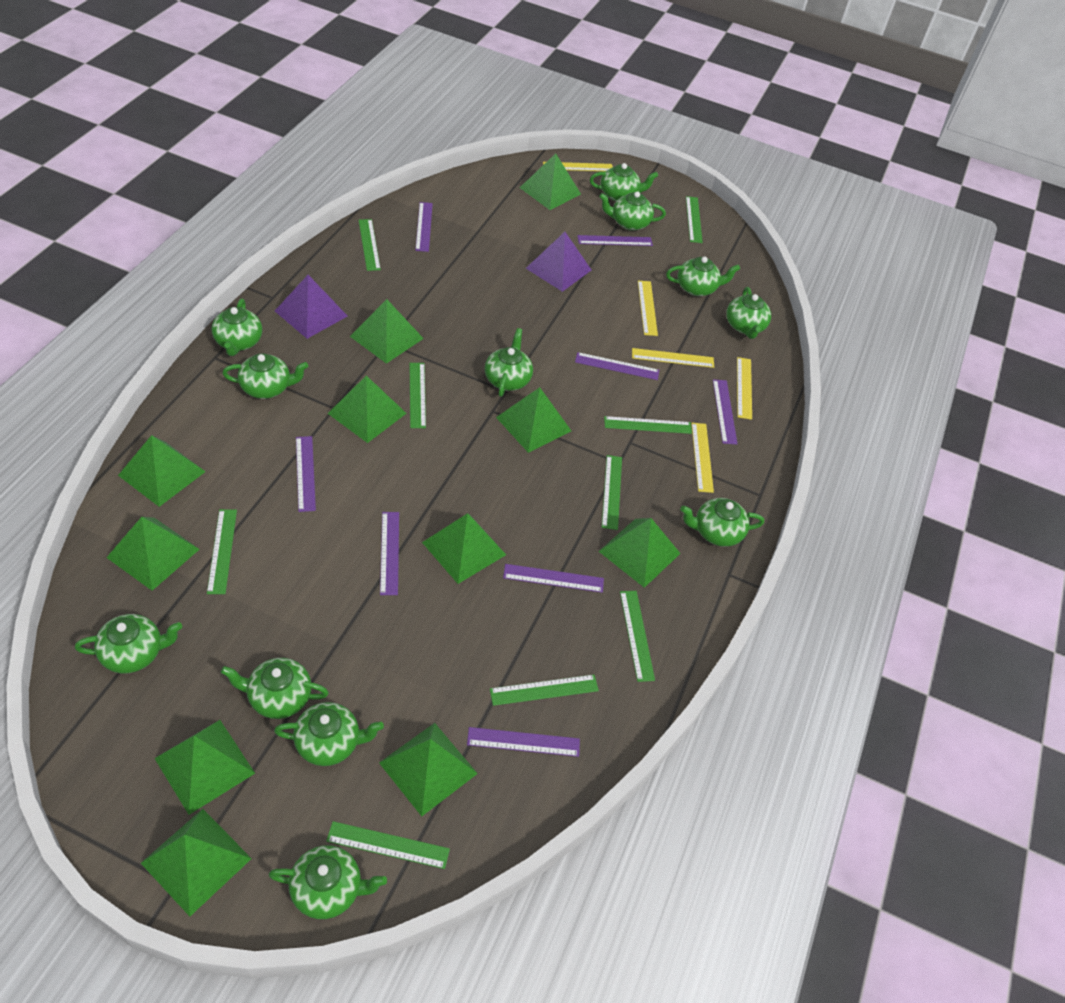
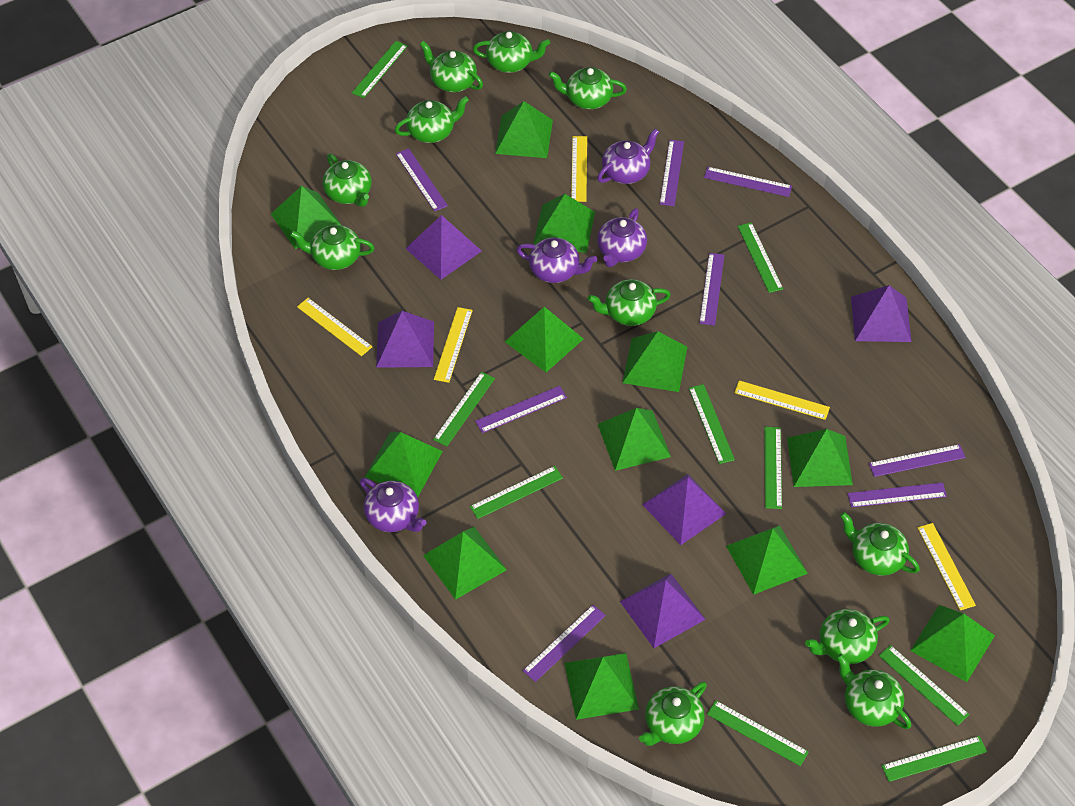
green pyramid: [106,517,200,591] [118,435,206,507] [141,809,252,916] [154,720,255,815] [328,376,407,443] [350,299,424,364] [379,723,478,816] [422,513,506,584] [496,387,571,453] [520,154,581,210] [598,518,681,588] = 11 -> [271,186,341,249] [365,432,443,497] [423,527,507,600] [495,101,553,158] [505,307,583,372] [533,194,595,253] [564,653,639,720] [598,408,671,471] [623,331,687,392] [726,525,808,595] [787,429,853,487] [910,605,995,682] = 12
green teapot: [75,614,182,674] [212,299,262,356] [221,658,329,719] [222,353,308,399] [269,845,387,919] [274,702,384,766] [485,328,533,397] [590,163,658,201] [599,191,666,231] [666,256,740,296] [680,498,764,547] [726,287,771,339] = 12 -> [290,225,375,270] [323,154,372,207] [395,96,469,143] [420,41,483,92] [473,31,550,73] [548,67,627,109] [587,279,671,326] [639,681,707,746] [805,609,890,664] [837,654,911,729] [840,512,920,576] = 11
purple pyramid: [275,275,347,339] [526,232,591,292] = 2 -> [376,311,434,368] [405,215,481,280] [620,574,706,648] [642,474,726,545] [851,285,912,342] = 5
purple teapot: none = 0 -> [360,478,427,532] [516,238,597,283] [597,129,659,184] [597,208,647,267] = 4

